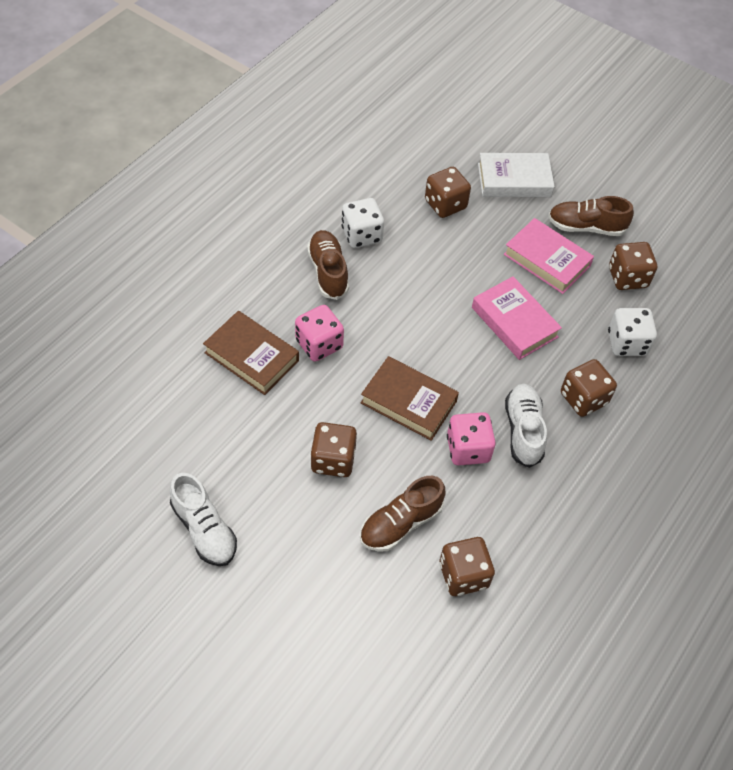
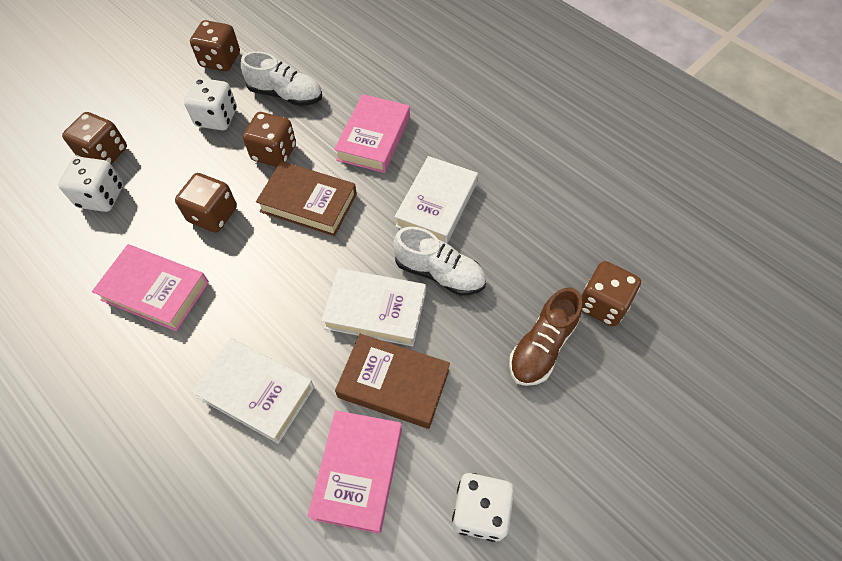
brown shoe: [307,230,349,300] [360,476,445,552] [548,196,634,236] = 3 -> [509,287,582,386] = 1
pink book: [472,276,562,360] [504,218,594,294] = 2 -> [92,244,209,331] [308,410,402,534] [334,94,410,173] = 3
pink dice: [295,305,344,362] [447,412,496,466] = 2 -> none = 0
white book: [478,153,555,197] = 1 -> [191,338,314,444] [321,268,426,346] [394,156,478,243] = 3
white dice: [342,198,384,248] [608,308,657,356] = 2 -> [58,157,123,212] [184,78,237,131] [452,473,514,542] = 3

